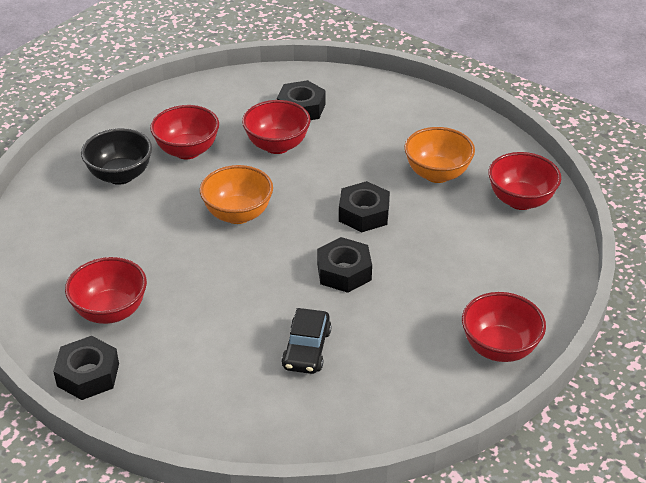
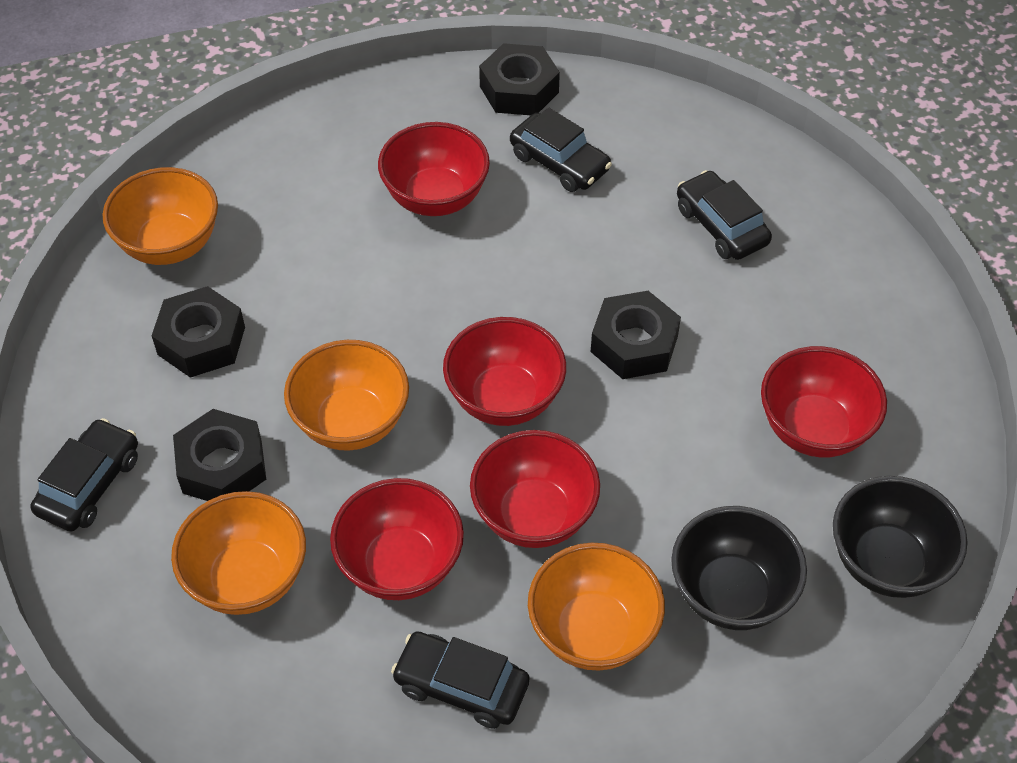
black bowl: [81,128,152,185] = 1 -> [671,506,807,630] [833,476,968,598] = 2
black car: [281,308,332,374] = 1 -> [30,418,138,532] [391,631,529,729] [510,108,612,192] [677,170,772,260] = 4
orange bowl: [200,165,273,224] [404,127,475,183] = 2 -> [103,167,218,265] [171,491,306,615] [284,340,409,451] [528,543,665,671] = 4

